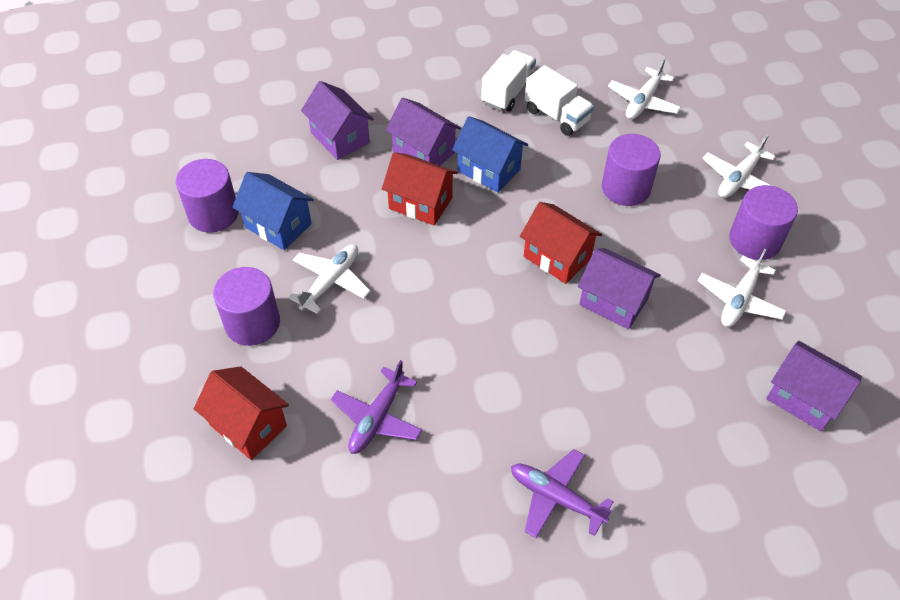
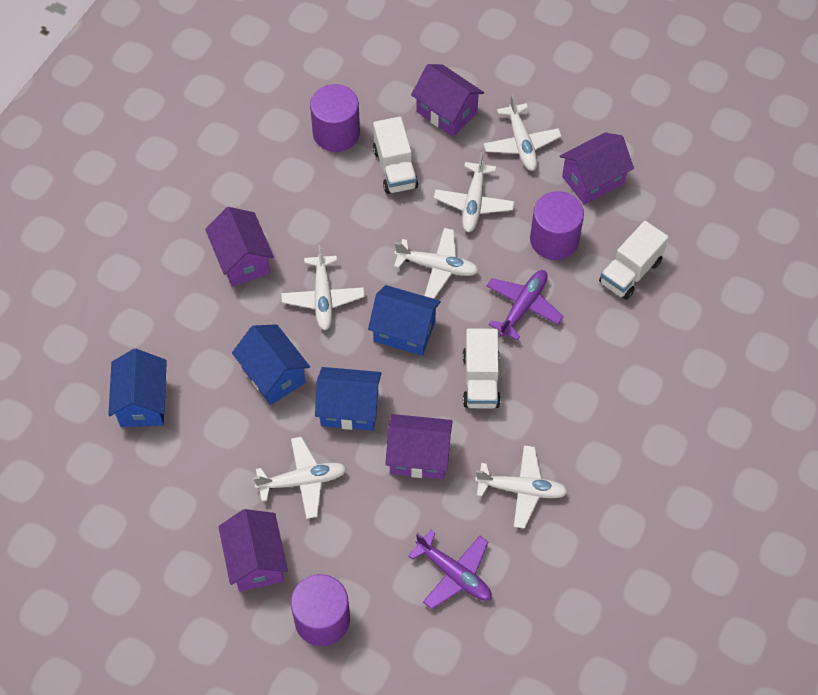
blue house: [232,172,314,250] [452,116,528,193] = 2 -> [108,349,167,427] [232,324,310,405] [315,367,382,431] [368,285,441,356] = 4
purple cylinder: [176,159,239,233] [213,267,280,346] [602,134,661,206] [729,185,798,260] = 4 -> [291,574,350,646] [310,84,360,152] [530,191,584,260] = 3
purple house: [301,81,374,160] [386,97,461,165] [578,248,661,329] [766,341,862,431] = 4 -> [205,207,274,287] [218,509,288,592] [385,414,453,479] [411,64,484,137] [560,132,634,205] = 5
red house: [194,366,289,460] [382,152,458,226] [520,202,602,284] = 3 -> none = 0
white plane: [288,244,370,314] [608,58,681,119] [698,249,786,327] [702,135,776,198] = 4 -> [253,437,347,519] [281,245,365,330] [394,228,479,299] [434,152,514,232] [475,445,568,529] [483,94,561,171] = 6
white truck: [481,50,536,112] [525,65,594,136] = 2 -> [373,117,418,194] [462,328,501,409] [599,221,669,300] = 3

